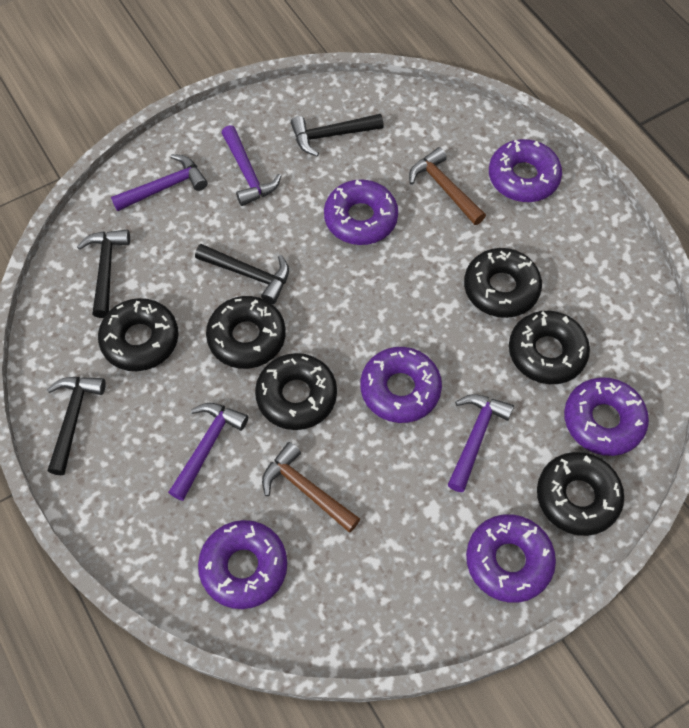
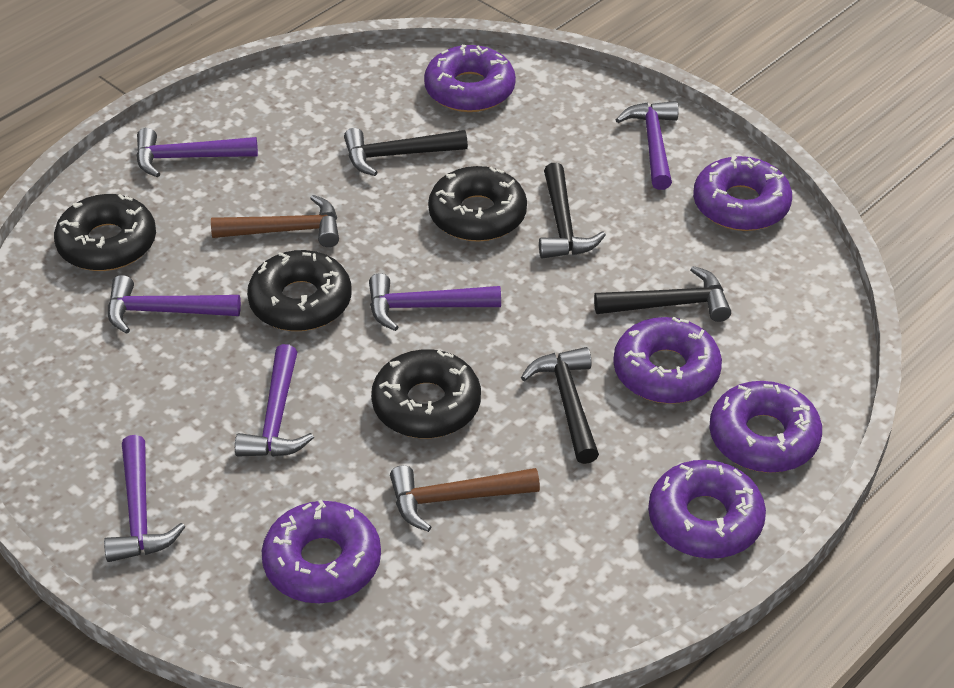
black donut: [98,298,179,371] [206,296,286,369] [255,353,337,430] [464,248,542,318] [509,311,590,384] [537,452,624,536] = 6 -> [54,194,156,271] [247,250,351,331] [371,349,481,439] [428,166,527,242] = 4
purple hammer: [111,154,208,211] [168,403,248,501] [221,125,281,206] [448,394,514,492] = 4 -> [104,435,185,562] [108,275,241,334] [136,128,258,177] [235,344,314,457] [369,273,501,331] [615,101,678,190] = 6

